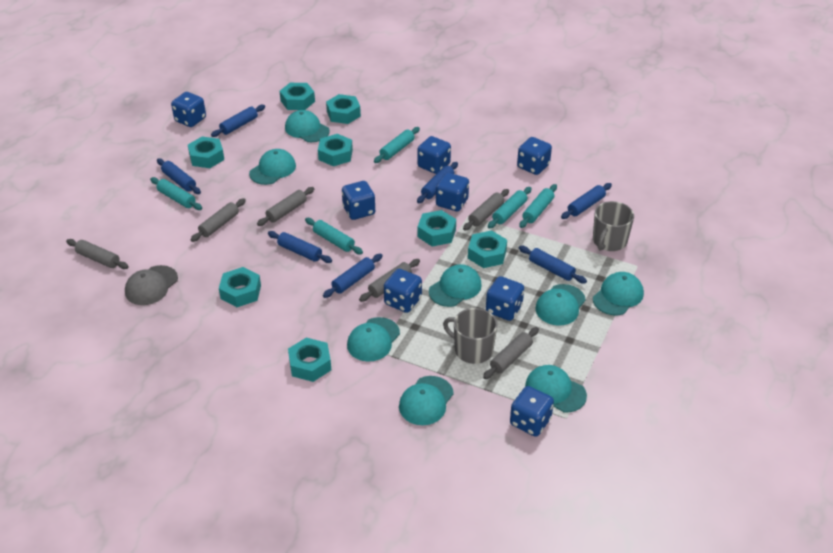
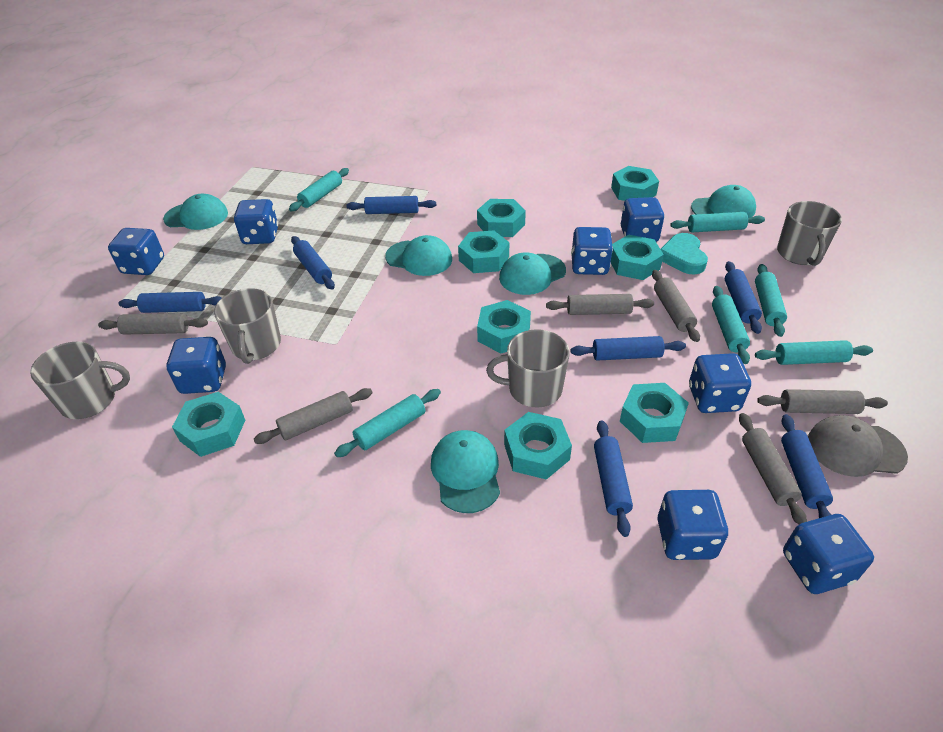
grey mug: [443,308,497,364] [593,201,634,251] = 2 -> [30,342,130,419] [214,288,281,364] [486,329,570,408] [777,201,842,266] = 4
turquoise cap: [249,149,296,185] [285,110,330,142] [347,317,400,362] [399,376,454,425] [429,264,482,307] [525,365,587,412] [535,284,586,326] [593,272,644,315] = 8 -> [163,194,228,230] [385,235,452,276] [431,430,500,513] [499,252,566,295] [691,185,756,218] = 5
turquoise heart: none = 0 -> [661,233,708,275] = 1
turquoise rolling pin: [150,177,202,210] [305,218,363,254] [374,127,420,163] [488,187,532,229] [519,184,557,228] = 5 -> [289,168,349,211] [334,389,441,457] [671,212,765,233] [712,286,750,364] [755,264,787,337] [755,340,873,365] = 6

